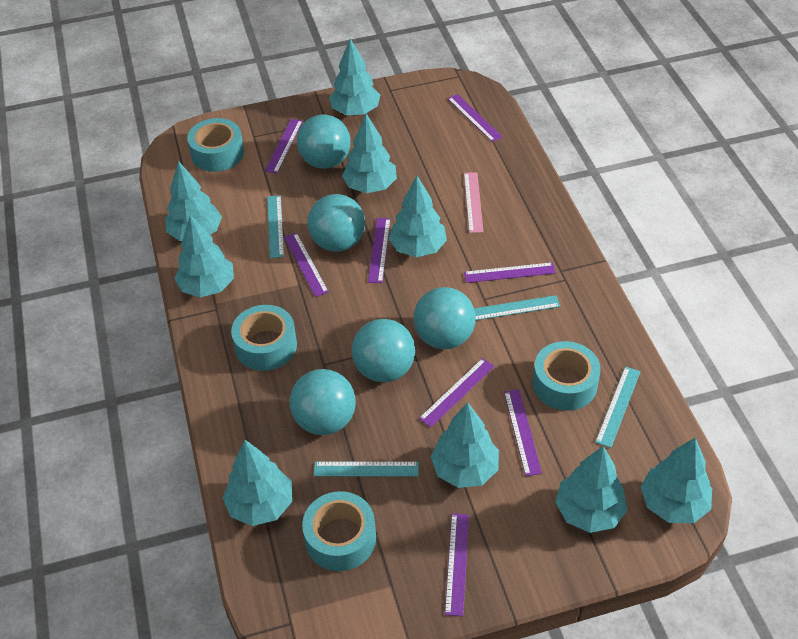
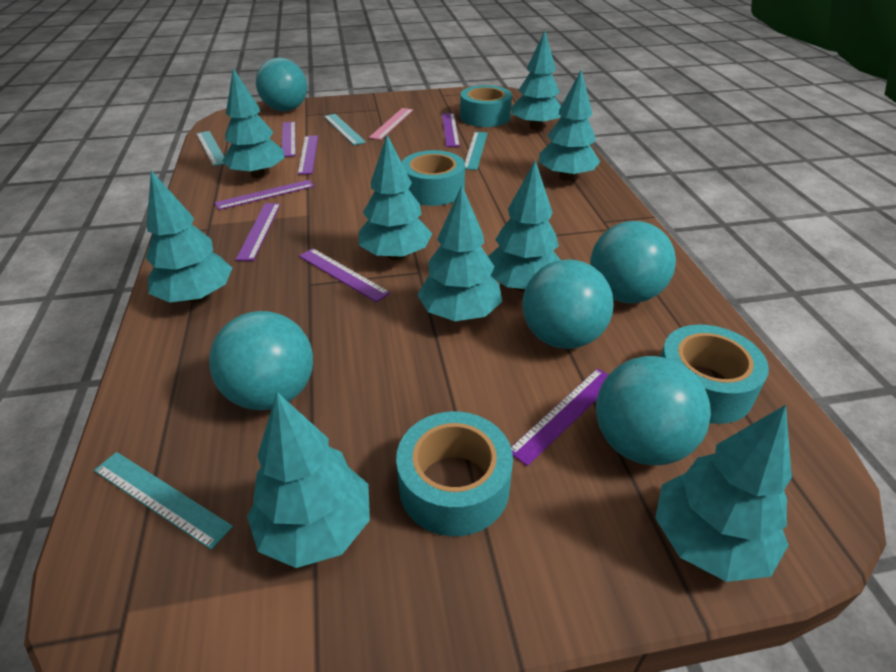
purple ruler: [265,119,303,174] [284,233,329,297] [368,218,391,283] [419,358,495,427] [445,513,469,616] [447,94,502,142] [464,262,556,283] [504,389,542,476] = 8 -> [215,180,314,210] [236,203,281,261] [282,121,296,157] [298,135,318,175] [299,248,390,302] [442,113,460,147] [511,368,608,466] = 7

